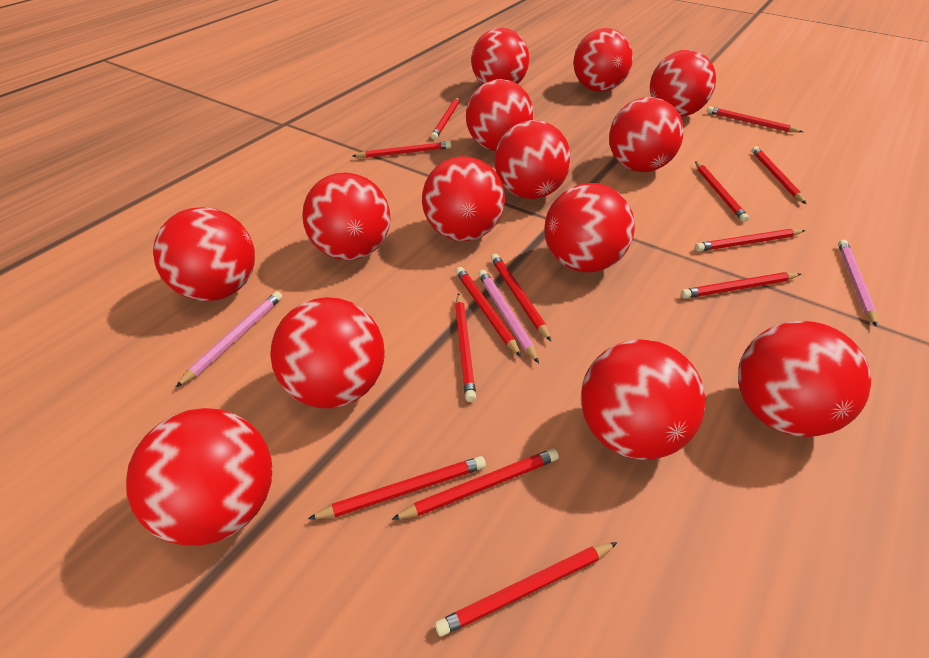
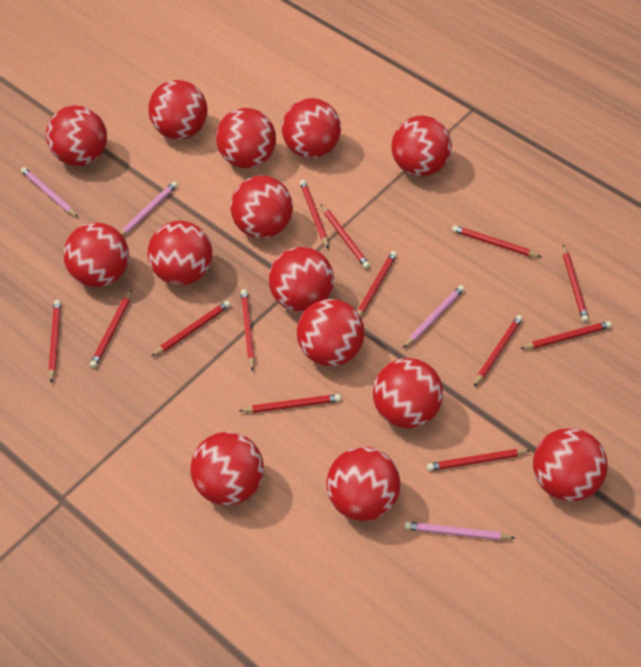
pink pencil: [175,291,282,388] [478,270,539,363] [838,240,877,327] = 3 -> [21,167,78,217] [120,181,178,236] [403,285,464,348] [405,522,515,540] = 4

